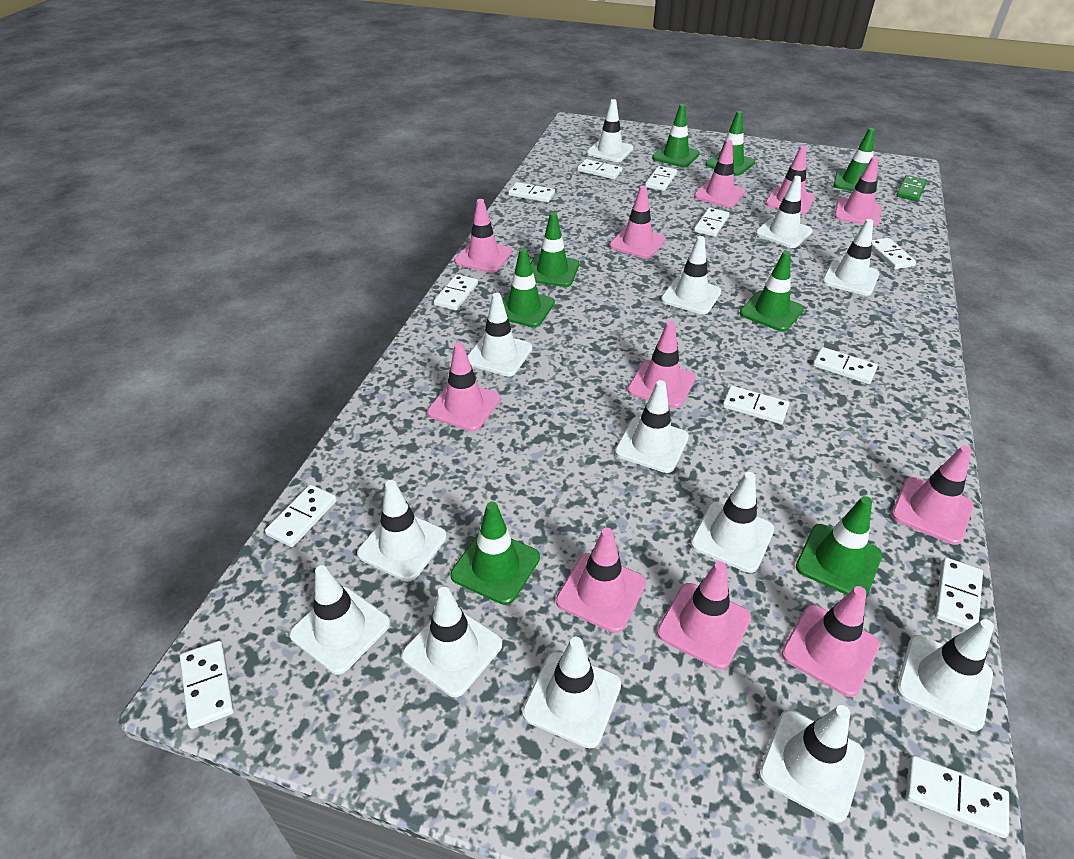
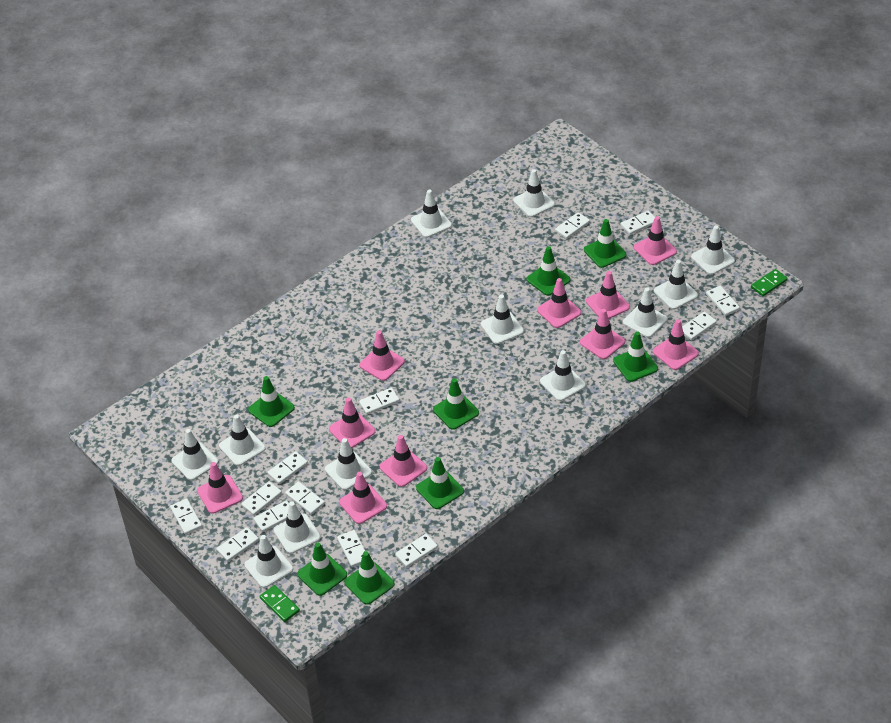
green domino: [897,175,927,201] = 1 -> [260,585,300,622] [751,269,788,296] = 2
pink traffic cone: [427,342,500,431] [455,199,512,273] [556,528,646,633] [609,185,666,259] [628,321,696,408] [657,561,751,670] [694,140,746,208] [765,146,815,214] [782,586,880,697] [834,157,882,226] [891,445,973,545] = 11 -> [197,462,243,514] [329,397,375,448] [339,472,387,524] [359,330,405,381] [380,435,427,487] [537,278,581,328] [580,309,625,359] [586,271,630,319] [634,216,677,265] [653,319,699,370] = 10
white domino: [180,641,234,729] [265,485,337,547] [434,274,478,310] [508,182,555,202] [577,159,622,180] [645,166,677,191] [694,208,730,237] [723,386,789,424] [813,347,878,384] [872,238,916,270] [906,755,1009,838] [935,558,983,629] = 12 -> [170,499,202,535] [216,527,259,562] [241,481,282,516] [253,501,289,532] [267,451,308,484] [285,482,325,515] [337,530,365,567] [359,388,400,415] [395,534,438,568] [555,212,590,239] [621,211,655,235] [682,312,717,340] [706,286,740,316] = 13
white traffic cone: [289,565,390,674] [357,480,447,582] [401,587,502,697] [467,292,532,377] [522,637,621,749] [587,99,633,162] [615,380,689,473] [661,236,722,315] [691,472,775,573] [756,176,813,248] [759,705,865,823] [822,219,880,296] [896,619,994,731] = 13 -> [171,429,218,481] [219,414,266,466] [244,535,293,588] [273,501,321,554] [325,438,372,490] [411,190,452,238] [481,295,524,344] [513,169,555,217] [540,350,586,401] [623,287,667,338] [654,260,698,309] [691,225,735,275] = 12

